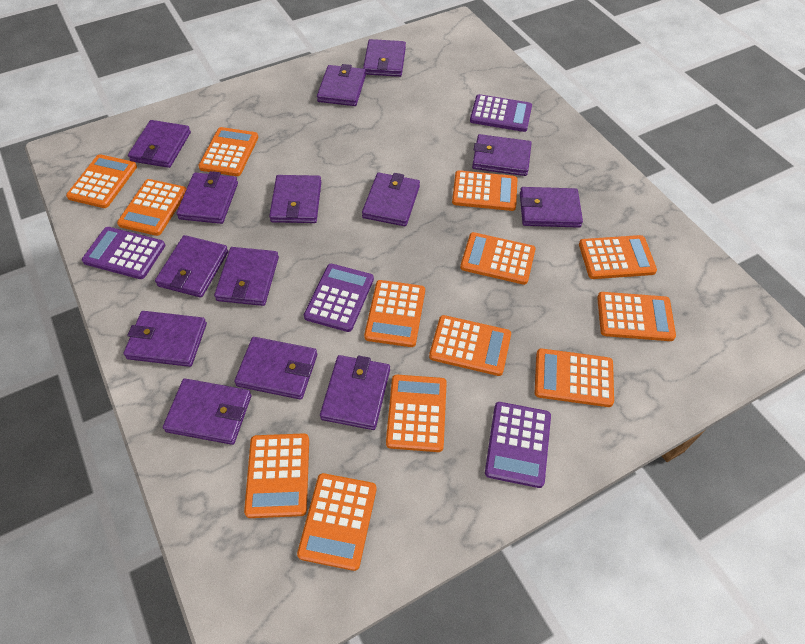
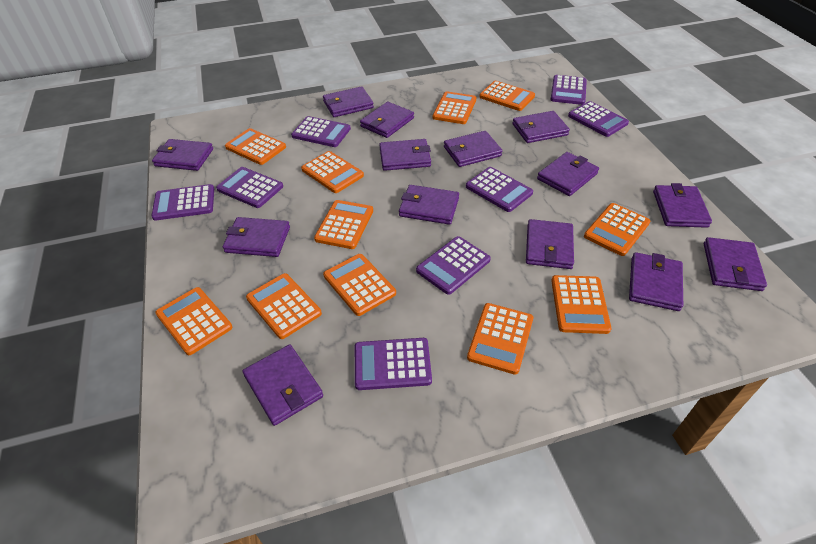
orange calculator: [66,154,137,208] [117,179,186,236] [198,127,258,176] [244,433,309,518] [297,473,377,571] [364,280,425,347] [386,375,447,452] [429,315,511,376] [452,170,517,211] [460,232,536,285] [535,348,614,407] [579,235,657,279] [597,292,676,341] = 13 -> [155,287,232,355] [225,128,286,165] [246,273,322,339] [301,151,364,193] [314,200,373,249] [323,254,396,316] [433,91,476,124] [467,303,533,375] [479,81,535,111] [551,275,611,334] [584,203,650,256] = 11
purple calculator: [82,227,165,279] [304,264,374,332] [470,94,532,132] [485,402,551,488] = 4 -> [151,184,214,220] [216,167,283,208] [291,116,351,147] [355,338,432,390] [416,236,491,295] [466,167,533,212] [551,75,587,105] [568,101,629,137] = 8

